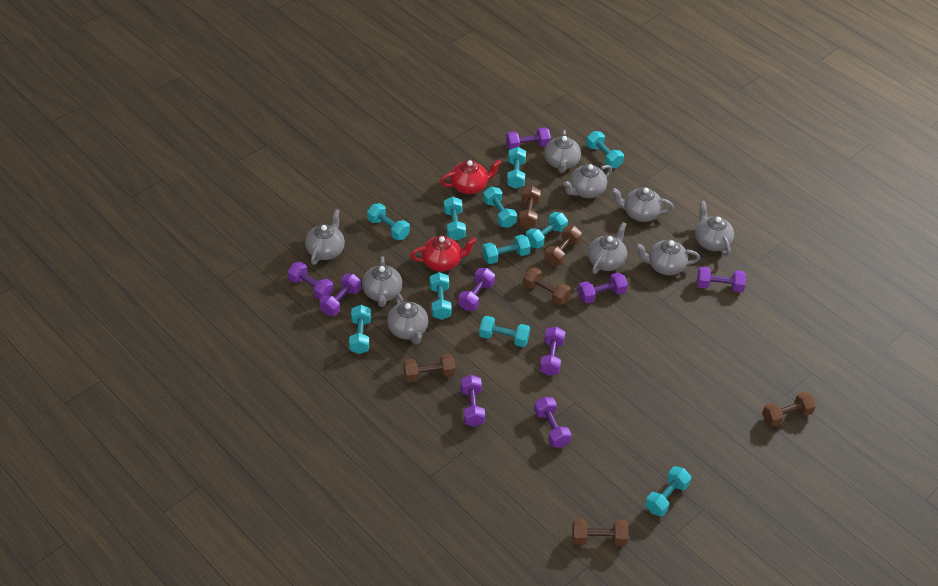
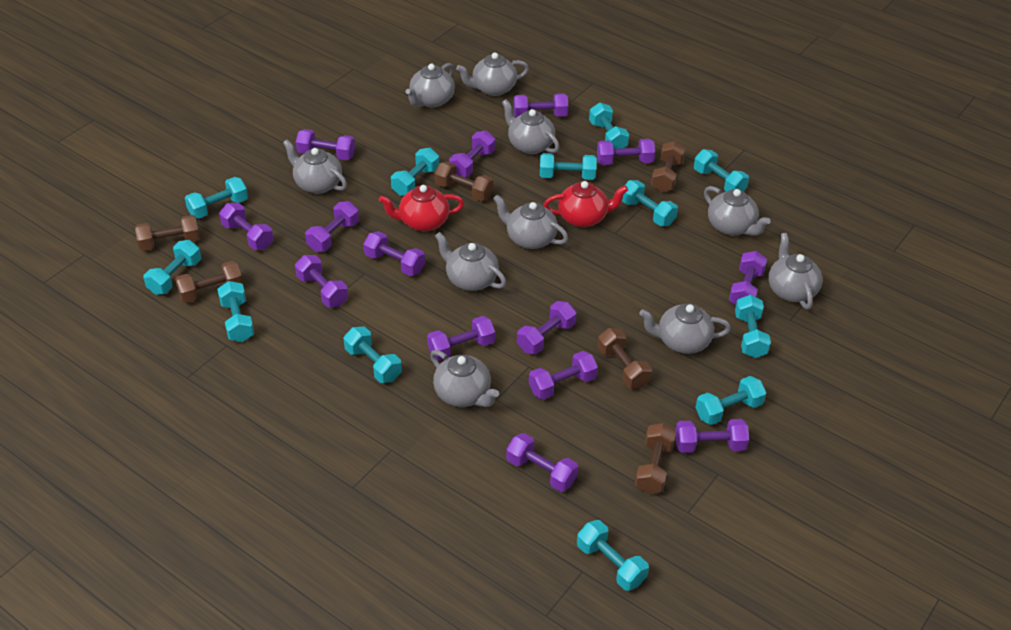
grey teapot: [305,209,345,265] [362,256,403,307] [387,294,429,344] [544,130,581,173] [563,164,612,198] [588,222,627,274] [611,187,674,222] [635,240,700,275] [695,201,734,256] = 9 -> [283,139,347,194] [406,63,455,107] [430,350,499,407] [435,232,506,291] [456,52,529,96] [493,194,568,249] [502,99,559,154] [639,303,731,354] [704,186,771,236] [768,233,822,309] = 10
purple dumbbell: [288,262,333,300] [320,274,361,316] [458,268,495,311] [461,375,485,427] [506,127,551,150] [534,397,571,448] [540,326,565,376] [578,272,628,303] [697,267,746,292] = 9 -> [219,203,274,250] [295,255,348,307] [296,129,355,160] [305,201,359,252] [363,231,425,276] [427,316,495,361] [449,131,495,177] [506,433,578,492] [514,93,568,117] [517,301,577,354] [529,351,598,400] [597,139,655,165] [675,419,749,453] [729,251,767,305] = 14
turquoise dumbbell: [349,305,371,354] [367,203,410,240] [430,272,452,320] [444,196,466,241] [479,316,530,347] [482,234,531,264] [483,187,517,228] [507,147,526,189] [526,212,568,249] [586,131,624,168] [645,466,691,516] = 11 -> [144,240,201,295] [185,177,248,219] [217,281,254,342] [344,327,402,383] [391,148,439,196] [540,153,597,180] [577,520,649,591] [589,103,629,149] [622,180,678,226] [694,149,749,192] [695,376,766,425] [735,295,771,358] = 12

